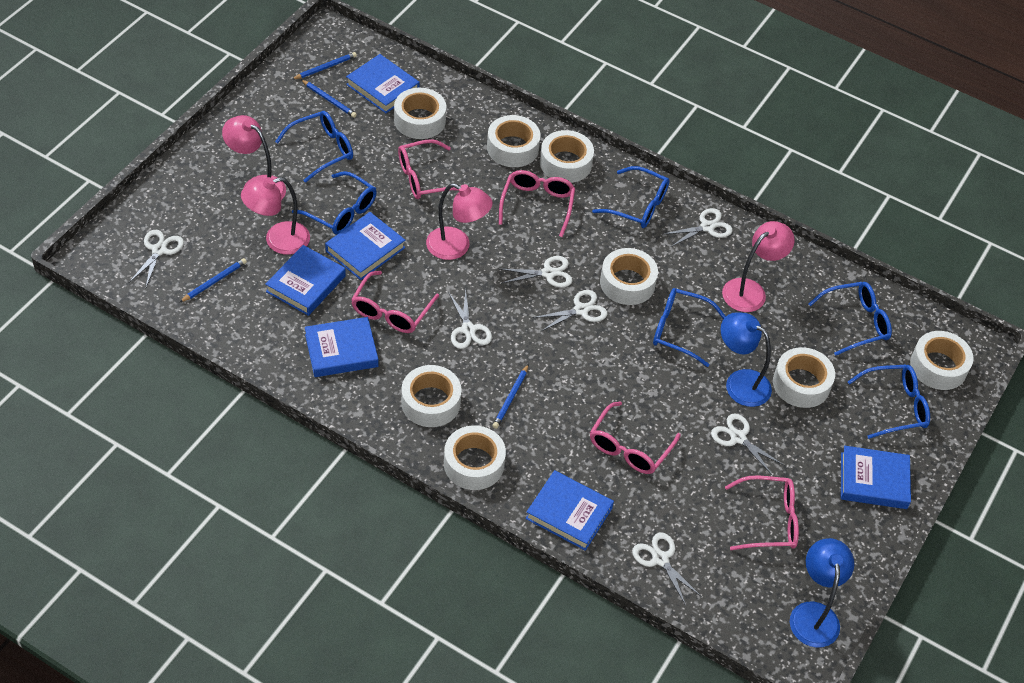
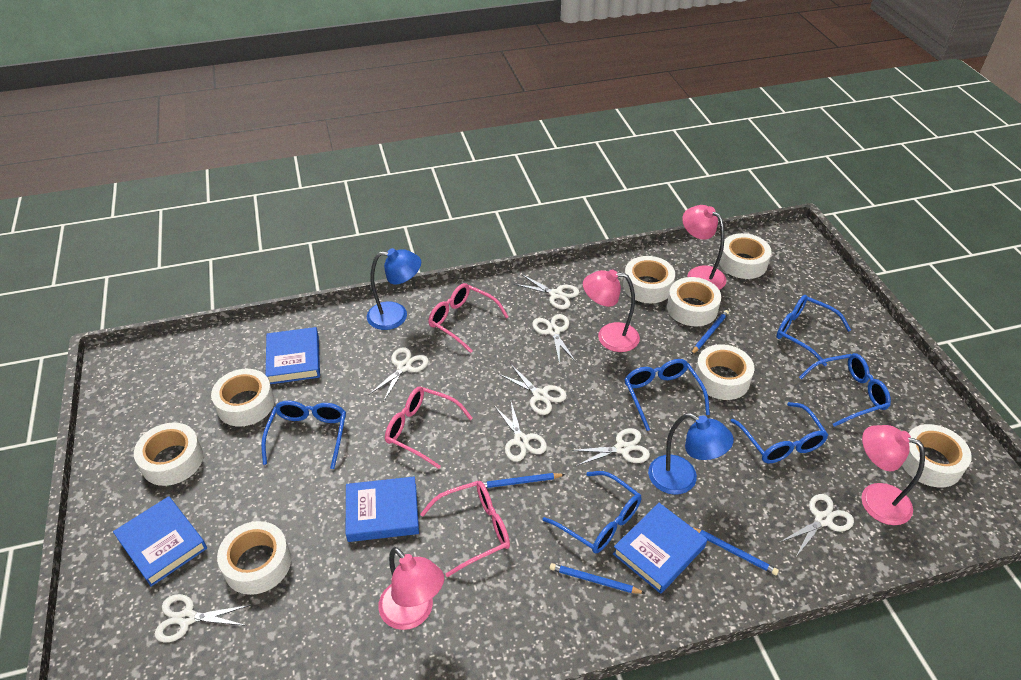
blue book: [265,245,346,316] [305,317,378,377] [325,212,405,280] [346,54,420,113] [526,470,614,551] [841,446,911,509] = 6 -> [113,496,207,587] [266,327,320,384] [346,477,419,542] [613,503,707,594] = 4
pink glasses: [351,271,439,333] [398,139,459,199] [499,170,575,237] [590,402,681,474] [725,475,799,550] = 5 -> [385,386,473,469] [420,481,510,577] [428,283,509,353] = 3
white scissors: [129,230,184,287] [448,289,492,349] [500,256,572,288] [533,290,607,331] [632,532,702,606] [664,208,733,247] [711,413,785,476] = 7 -> [154,594,251,642] [369,347,429,401] [495,402,547,462] [499,365,567,415] [514,274,579,309] [532,314,576,365] [570,428,650,466] [780,494,854,557] = 8

